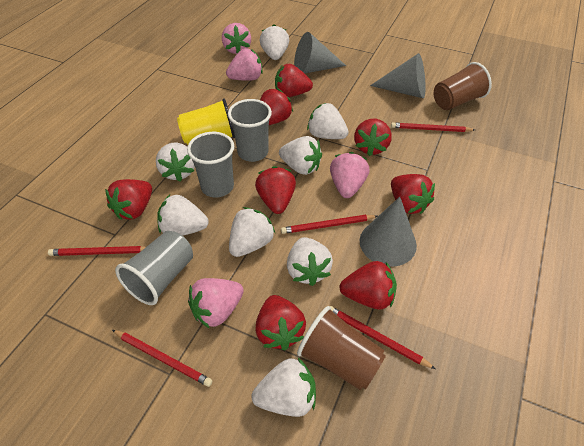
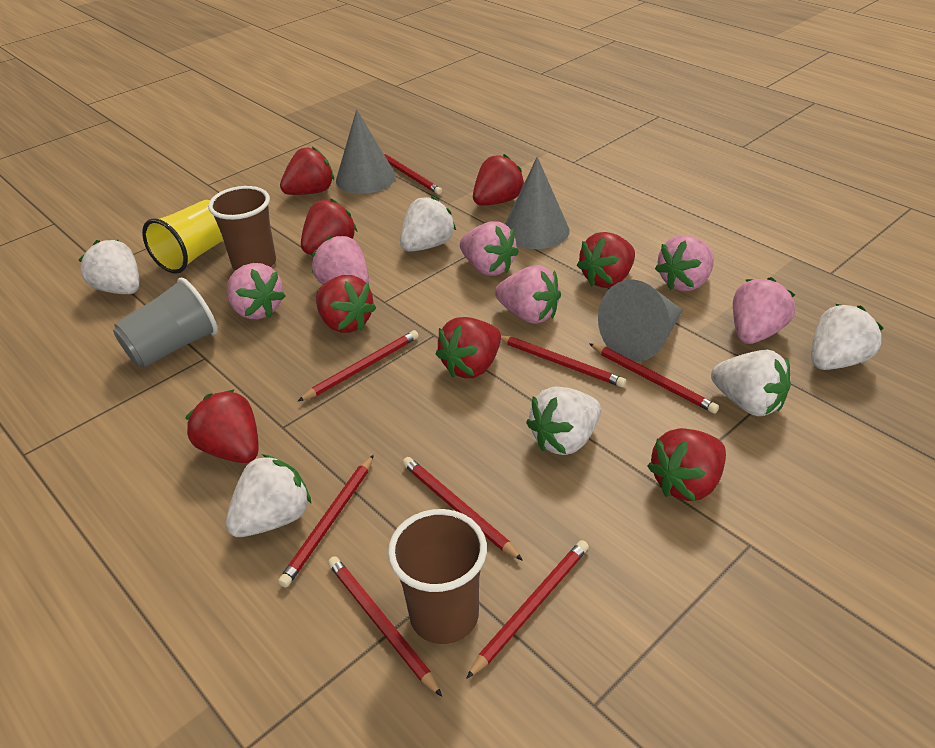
grey cup: [115,231,193,305] [187,132,234,198] [228,99,272,162] = 3 -> [113,278,218,368] = 1
pink strawberry: [188,278,244,328] [222,23,251,54] [226,48,263,81] [330,152,370,198] = 4 -> [227,263,286,319] [312,235,369,285] [460,221,519,276] [495,265,561,324] [655,235,714,291] [733,277,795,344] = 6
red pencil: [48,246,146,256] [112,330,212,387] [281,215,377,234] [330,306,436,369] [391,122,475,132] = 5 -> [278,455,374,588] [298,330,419,401] [328,556,442,697] [383,153,442,195] [403,457,523,561] [466,540,589,679] [501,335,626,387] [589,343,719,414] = 8
white strawberry: [156,143,195,182] [157,195,209,236] [229,207,275,257] [252,358,316,417] [260,24,289,60] [279,136,322,175] [287,237,333,286] [307,103,349,139] = 8 -> [79,240,139,294] [225,454,311,537] [400,196,456,252] [526,387,601,455] [711,350,791,416] [811,304,883,370] = 6

